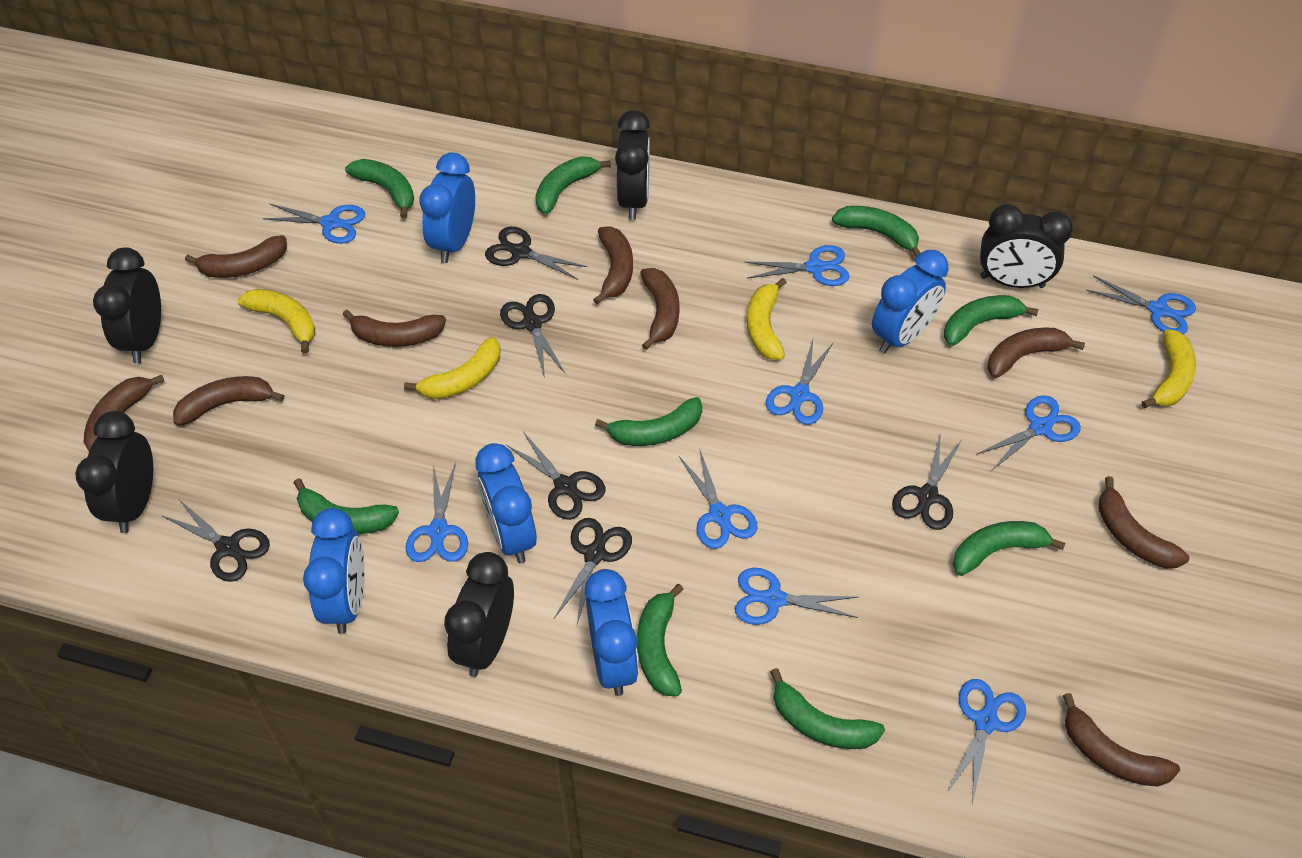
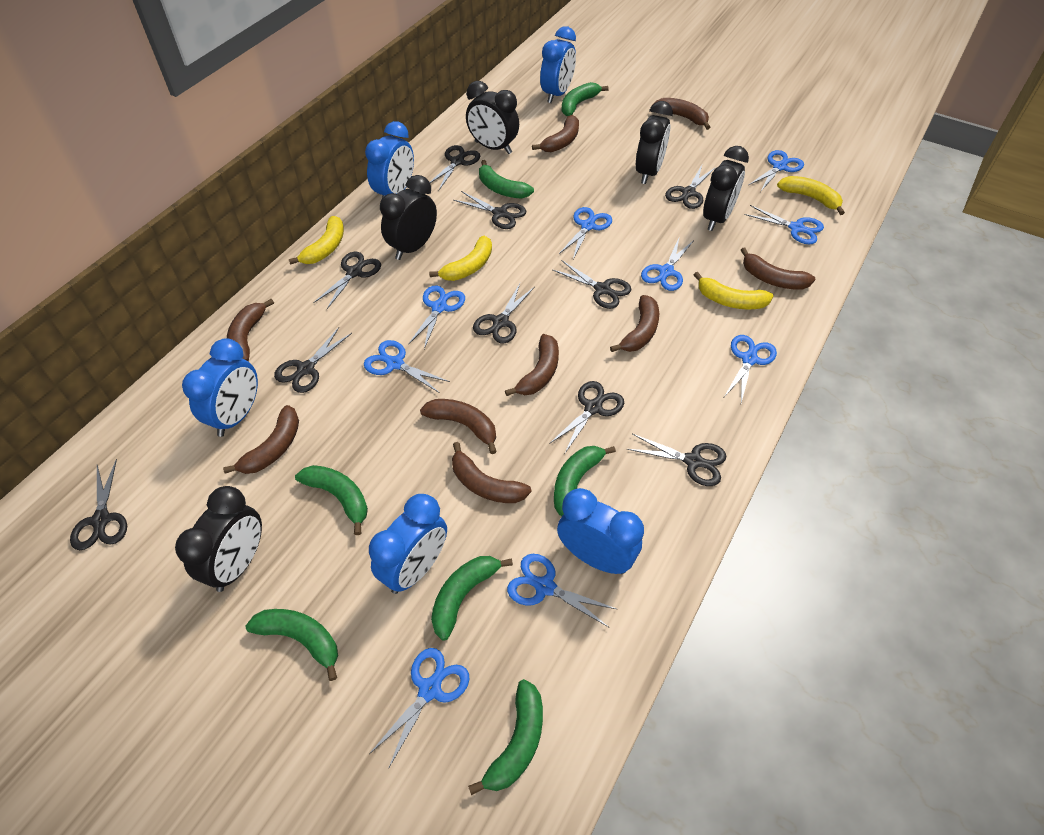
black scissors: [161,500,270,582] [485,227,588,280] [500,294,565,378] [506,432,606,520] [554,518,632,625] [892,432,962,530] = 6 -> [70,459,127,550] [274,327,352,393] [313,252,381,309] [430,145,480,190] [453,191,526,229] [473,284,534,343] [549,381,624,453] [553,260,631,309] [627,434,727,486] [665,165,716,209] = 10
green banana: [294,478,399,534] [345,159,414,218] [535,156,611,214] [595,397,702,446] [637,584,684,696] [770,668,885,749] [832,206,921,257] [944,295,1038,346] [953,521,1065,576] = 9 -> [245,609,338,681] [295,465,368,535] [431,556,513,641] [468,679,543,795] [479,160,534,199] [554,446,616,516] [561,82,609,116] = 7

